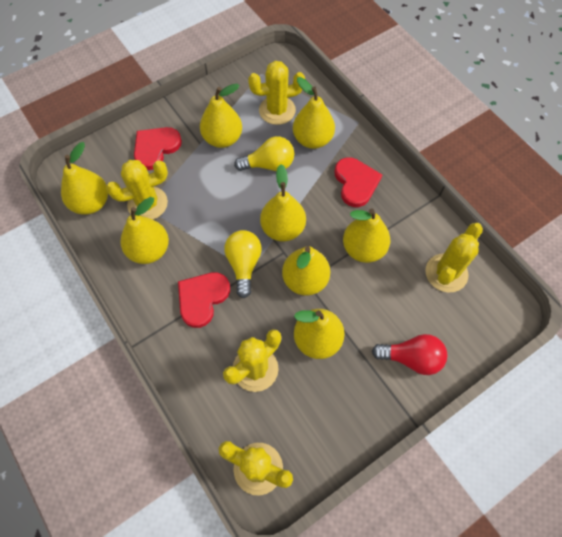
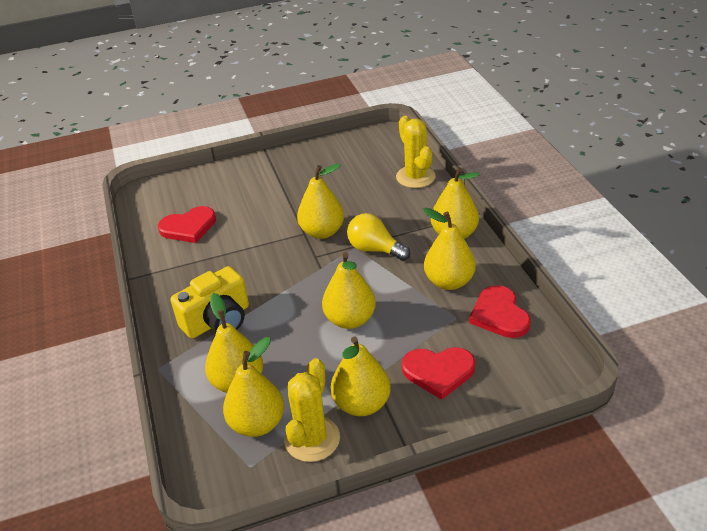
red light bulb: [372,334,447,375] = 1 -> none = 0
yellow cactus: [106,160,168,220] [219,441,293,495] [223,329,281,392] [248,61,305,125] [425,223,483,292] = 5 -> [284,358,340,462] [396,116,436,188] = 2
yellow camera: none = 0 -> [170,266,249,339] = 1
yellow light bulb: [224,230,262,298] [234,136,294,171] = 2 -> [347,213,410,261] = 1
yellow pear: [61,142,108,215] [120,197,169,264] [200,84,242,148] [260,164,306,241] [282,246,330,296] [293,77,335,149] [294,309,345,359] [343,208,390,263] = 8 -> [205,293,263,393] [223,337,284,437] [297,163,344,239] [322,253,376,329] [331,336,391,416] [423,208,476,290] [431,167,480,239] = 7

